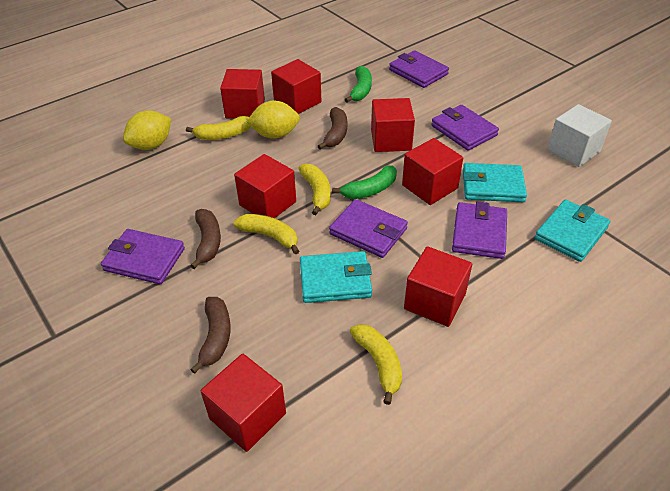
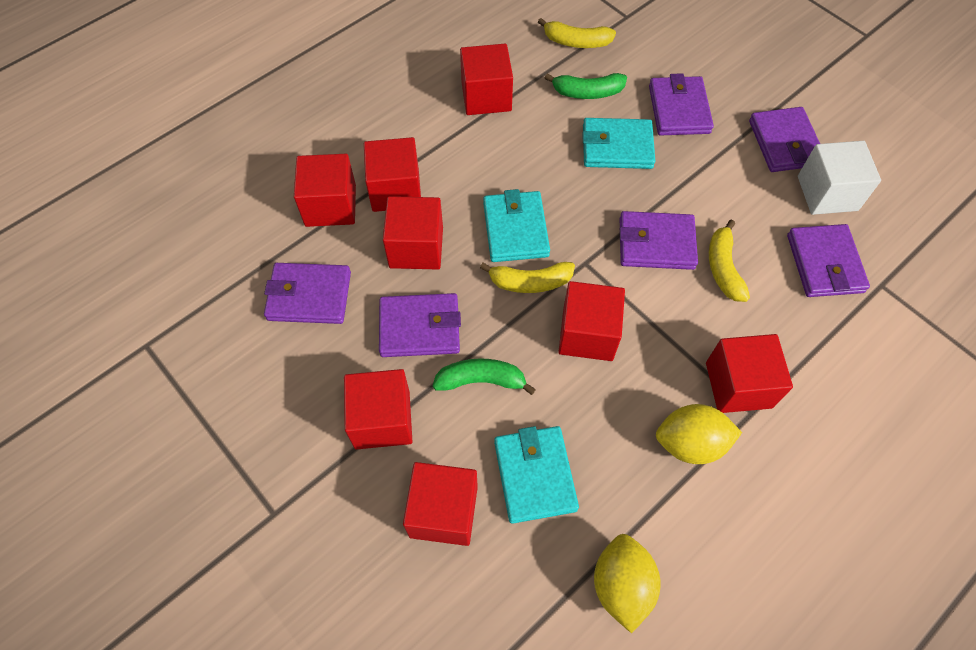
brown banana: [190,209,221,269] [190,297,231,374] [317,107,347,150] = 3 -> none = 0
purple wallet: [101,229,185,284] [329,199,408,258] [389,50,449,88] [431,105,499,151] [452,201,507,259] = 5 -> [264,263,351,324] [379,293,461,357] [620,211,698,270] [649,73,714,135] [749,107,820,172] [787,224,870,297] = 6
red cube: [201,354,286,452] [220,69,265,119] [234,154,296,218] [271,59,321,114] [371,98,415,152] [402,138,463,205] [404,246,472,327] = 7 -> [294,154,356,227] [344,369,412,450] [364,137,421,212] [383,196,443,270] [403,462,478,546] [460,44,513,115] [559,281,625,361] [706,334,793,413] = 8
yellow banana: [186,116,251,140] [233,214,299,254] [298,163,331,215] [350,324,402,405] = 4 -> [480,262,575,293] [538,18,616,48] [709,220,750,302] = 3

